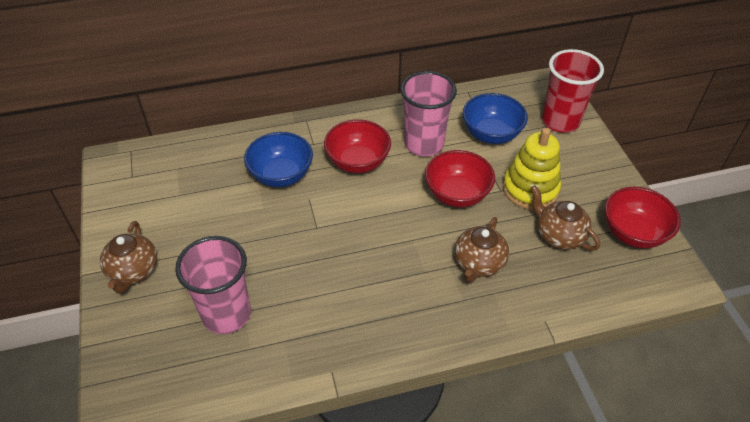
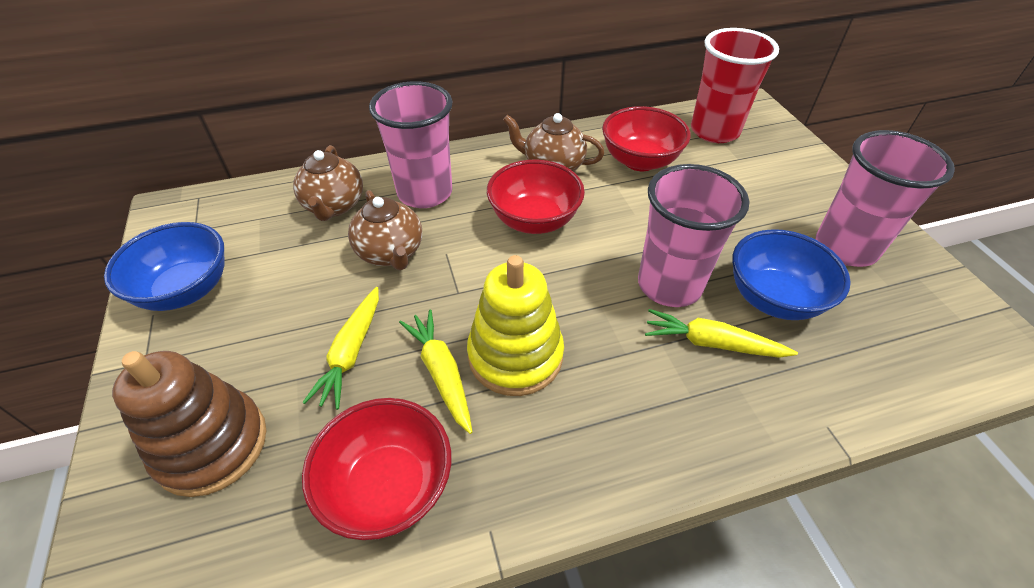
brown stacking toy: none = 0 -> [112,351,266,497] = 1
pink cup: [175,236,251,334] [400,71,457,157] = 2 -> [369,81,452,208] [638,164,749,307] [816,130,955,267] = 3
yellow carrot: none = 0 -> [302,287,379,410] [399,309,473,434] [645,309,798,358] = 3

